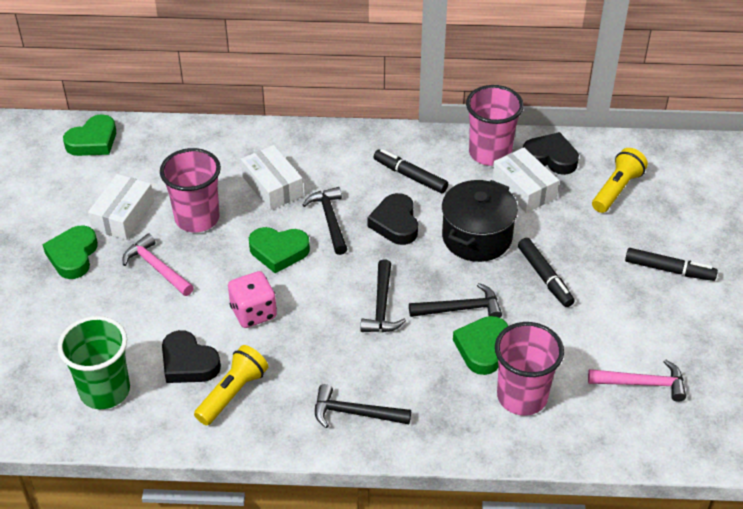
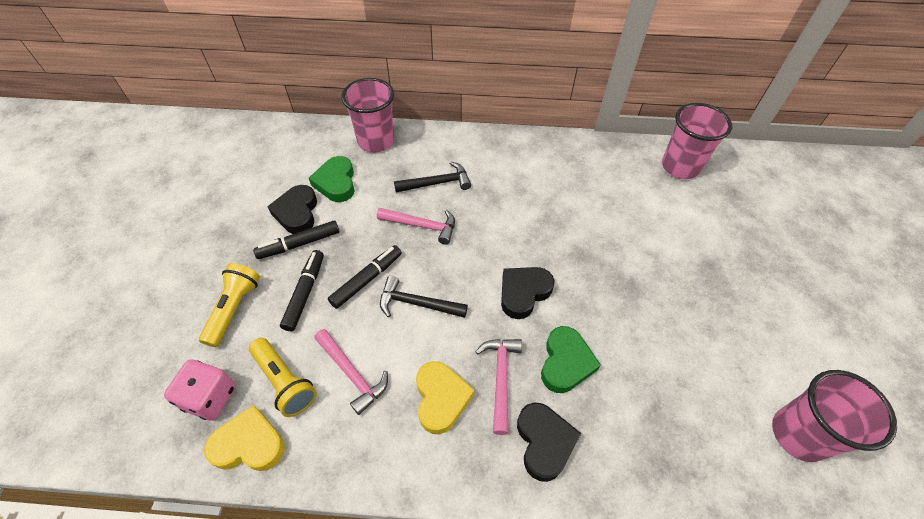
black hammer: [303,187,347,255] [315,384,411,428] [360,259,406,332] [409,283,502,318] = 4 -> [380,276,468,318] [394,162,471,193] = 2
black pot: [442,180,518,262] = 1 -> none = 0
green cup: [58,316,130,409] = 1 -> none = 0
green heart: [42,225,98,279] [63,114,116,156] [249,227,310,273] [453,316,508,375] = 4 -> [309,156,355,202] [541,326,601,393] = 2
pink hammer: [123,234,194,296] [588,360,686,402] = 2 -> [314,329,388,415] [377,208,455,245] [475,339,522,435] = 3
white box: [88,174,154,240] [241,145,303,210] [492,147,559,213] = 3 -> none = 0
yellow heart: none = 0 -> [204,405,285,471] [416,361,474,434] = 2

